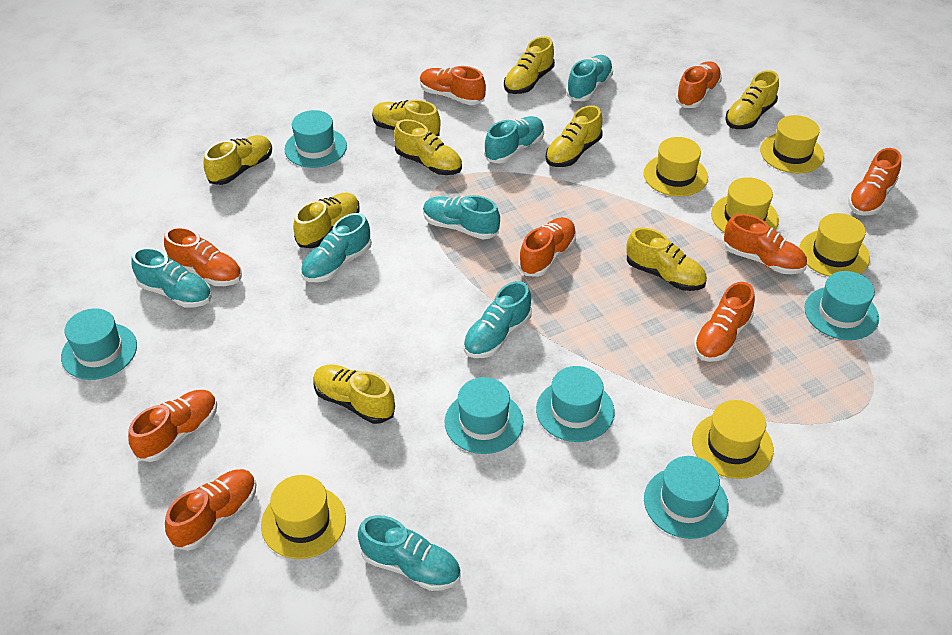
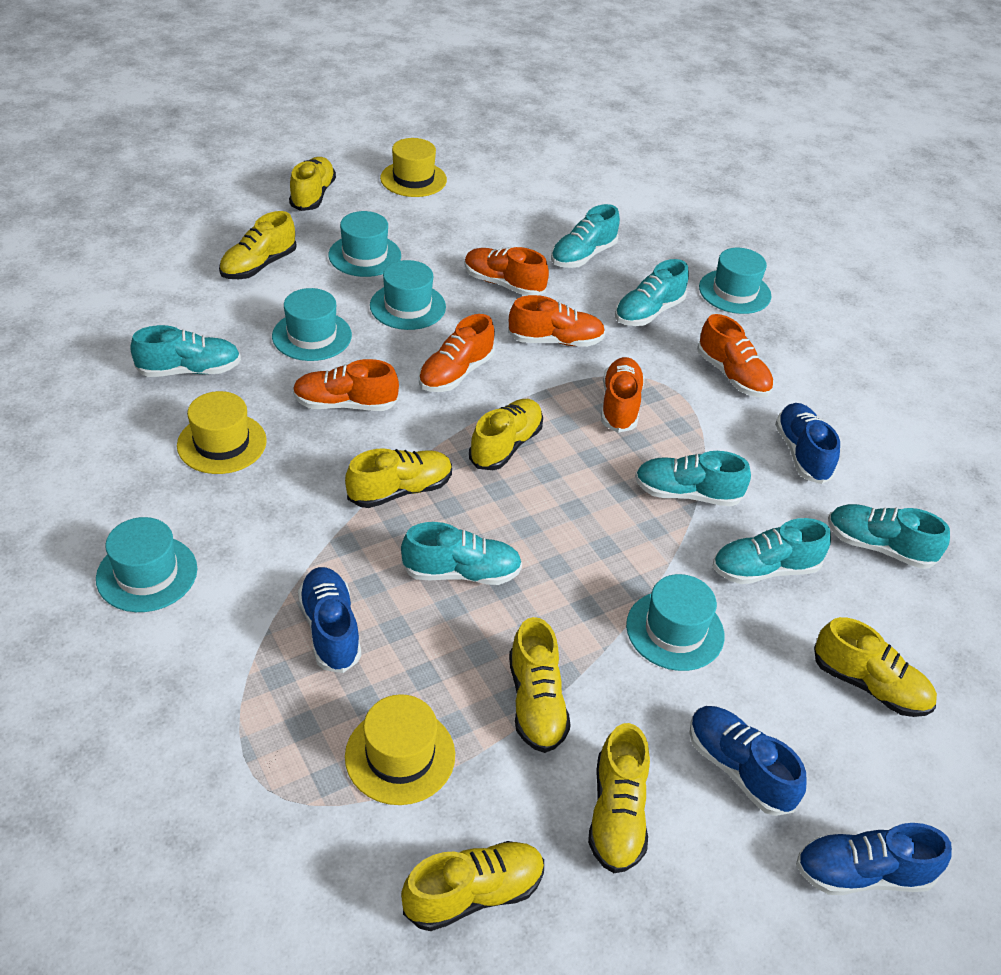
blue shoe: none = 0 -> [298,567,361,673] [690,706,807,816] [775,403,840,484] [796,823,952,895] = 4
orange shoe: [128,390,217,462] [164,227,242,286] [165,469,256,551] [420,66,486,105] [518,217,577,277] [675,61,722,108] [694,282,755,362] [724,214,807,274] [848,148,901,216] = 9 -> [293,359,399,411] [419,314,495,392] [464,247,549,296] [508,295,605,347] [601,357,645,433] [697,314,774,397] = 6
yellow hat: [261,475,346,559] [644,137,708,196] [692,400,774,479] [711,177,779,233] [760,115,824,173] [799,213,870,277] = 6 -> [177,391,267,474] [345,694,455,805] [380,138,447,197] = 3
yellow shoe: [204,135,272,185] [293,193,360,248] [314,365,395,424] [372,100,441,136] [394,119,462,175] [504,36,555,94] [546,105,603,167] [626,228,707,291] [725,70,779,129] = 9 -> [219,211,297,279] [289,157,336,211] [345,448,452,508] [401,841,544,931] [469,399,543,470] [509,617,571,753] [588,723,650,873] [814,617,937,717] = 8

